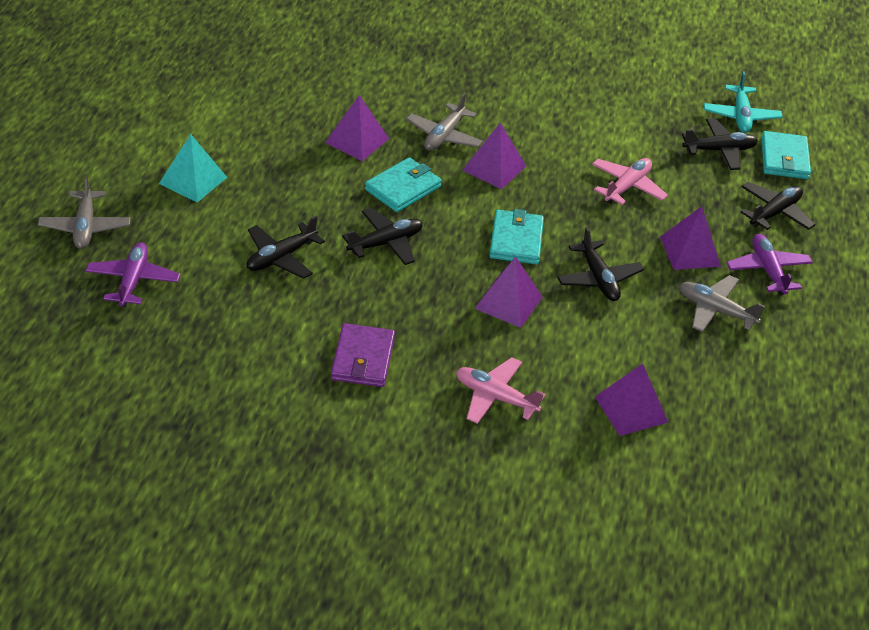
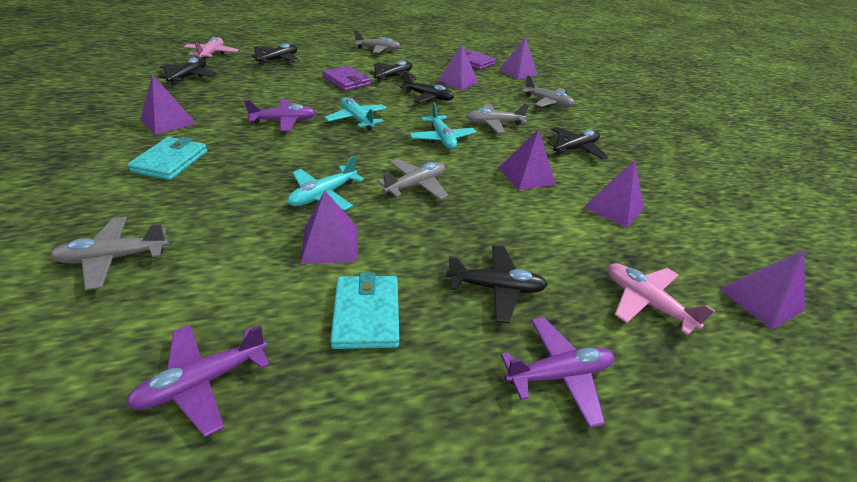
black plane: [247,216,325,279] [342,208,423,265] [557,227,644,301] [682,118,758,170] [740,182,815,230] = 5 -> [158,57,217,86] [251,43,300,65] [369,61,417,83] [400,71,454,103] [447,245,548,323] [547,127,608,159] = 6
grey plane: [38,175,130,249] [406,93,483,151] [679,275,765,332] = 3 -> [50,217,169,290] [354,30,401,53] [377,159,448,200] [466,103,529,133] [522,75,575,107] = 5
purple plane: [86,242,180,307] [726,234,813,295] = 2 -> [125,325,270,437] [244,100,316,131] [501,317,614,428] = 3
purple pyramid: [325,95,389,161] [463,123,526,189] [474,256,542,328] [595,364,669,436] [660,206,721,270] = 5 -> [140,74,197,135] [300,190,358,264] [437,45,478,91] [499,37,538,80] [499,129,556,190] [584,160,644,228] [719,249,805,329] = 7
purple wallet: [331,323,395,387] = 1 -> [322,66,371,91] [452,49,496,70] = 2
turquoise plane: [704,71,782,133] = 1 -> [288,156,364,211] [324,98,387,131] [409,102,476,149] = 3
turquoise pyramid: [159,134,227,203] = 1 -> none = 0
turquoise wallet: [365,157,442,212] [489,209,544,264] [761,131,811,179] = 3 -> [127,137,207,180] [330,272,400,349] = 2

